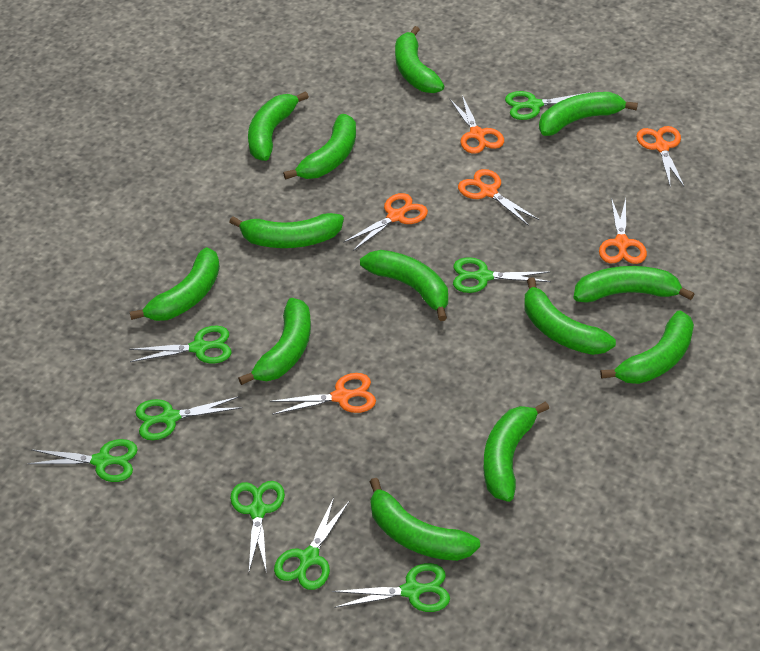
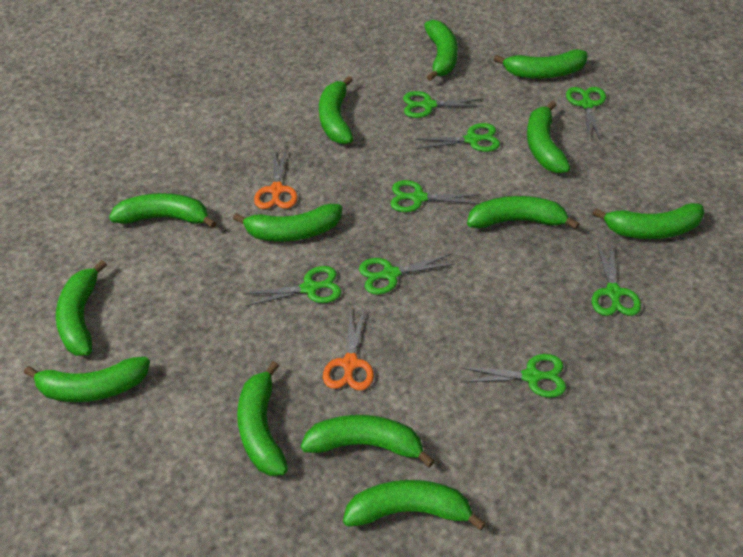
orange scissors: [269,373,376,415] [343,193,428,251] [450,95,504,154] [458,169,539,226] [599,198,647,264] [636,126,684,186] = 6 -> [254,150,297,209] [323,308,374,391] = 2

